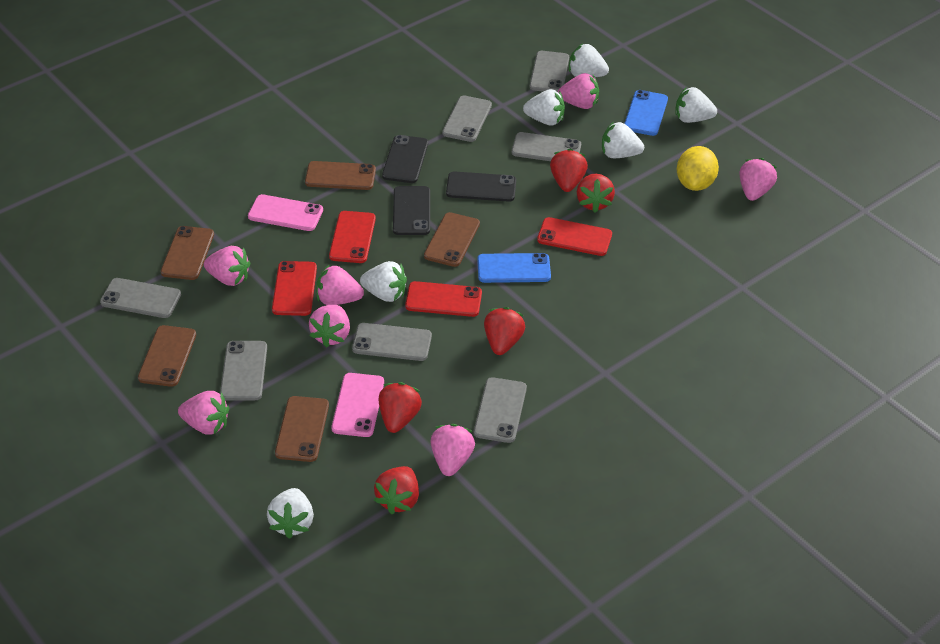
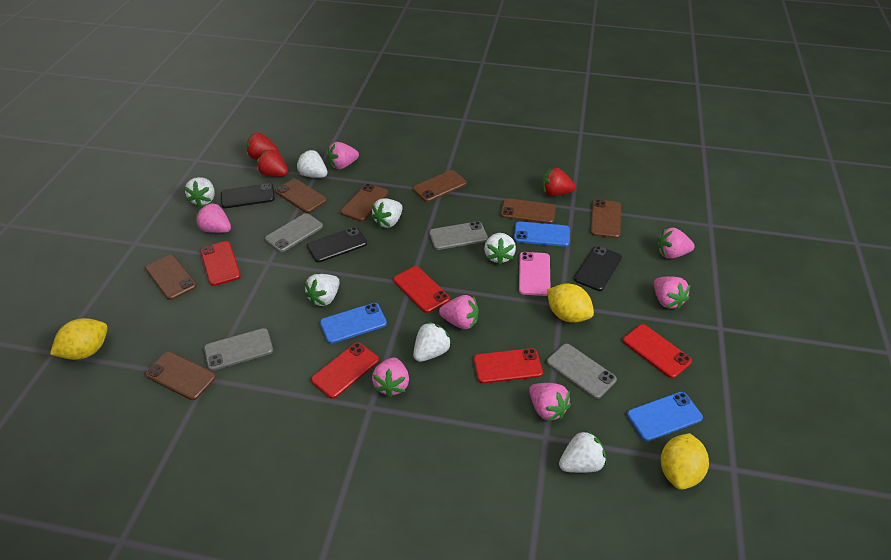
blue phone: [477,253,551,283] [624,90,668,136] = 2 -> [320,303,387,344] [514,222,570,247] [627,392,703,441] = 3
brown phone: [138,325,196,387] [161,226,214,280] [275,396,329,462] [305,161,376,190] [424,212,480,267] = 5 -> [145,255,197,300] [145,352,216,400] [275,179,327,213] [341,184,388,221] [413,170,467,202] [501,198,556,224] [591,199,621,238] = 7
grey phone: [100,278,181,318] [220,341,267,400] [352,323,432,361] [442,96,492,142] [474,377,527,443] [512,132,581,161] [530,51,569,92] = 7 -> [204,328,273,371] [265,213,323,252] [429,221,488,250] [547,344,617,399] = 4
pink phone: [248,194,323,231] [331,373,384,437] = 2 -> [519,252,551,296] = 1
red phone: [272,261,317,316] [329,211,376,263] [405,281,482,317] [537,217,612,256] = 4 -> [200,241,241,286] [311,342,379,399] [393,266,450,313] [474,348,543,384] [623,324,692,378] = 5
red strawberry: [374,466,419,514] [379,382,422,433] [484,307,525,355] [550,149,588,192] [577,173,615,213] = 5 -> [246,133,278,159] [257,149,288,177] [542,168,576,196] = 3
white strawberry: [267,488,314,539] [360,261,407,302] [523,89,565,126] [569,43,609,77] [602,122,644,158] [675,87,717,123] = 6 -> [184,177,215,207] [296,149,328,178] [304,274,340,306] [371,198,403,228] [413,322,452,362] [484,233,516,265] [559,430,607,473] = 7
yellow lemon: [677,146,719,191] = 1 -> [50,318,108,360] [547,283,594,323] [661,433,709,490] = 3

